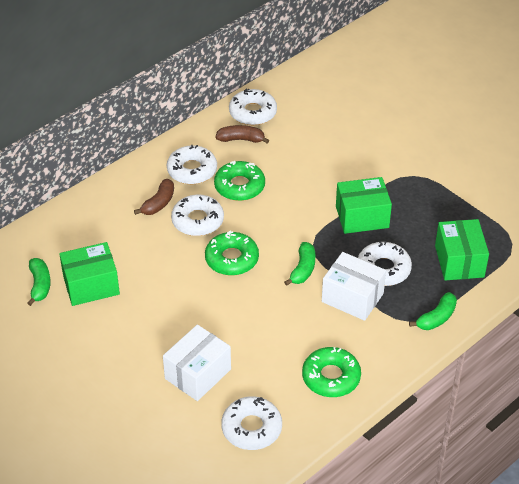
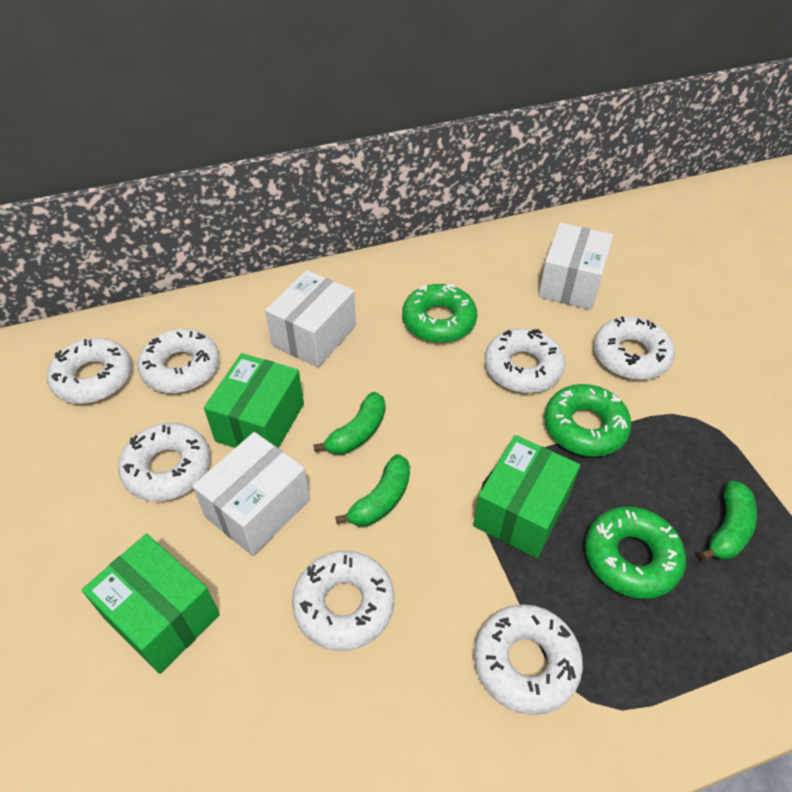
brown banana: [134,179,174,215] [215,125,270,144] = 2 -> none = 0
white box: [163,324,231,401] [322,252,386,321] = 2 -> [192,432,310,556] [265,270,356,367] [538,223,613,310] = 3
white donut: [167,145,217,184] [171,195,224,236] [221,396,282,450] [229,89,277,125] [358,241,412,286] = 5 -> [47,338,132,404] [118,423,210,502] [137,329,219,393] [292,551,394,651] [474,604,583,715] [485,328,565,393] [594,316,675,380] = 7

